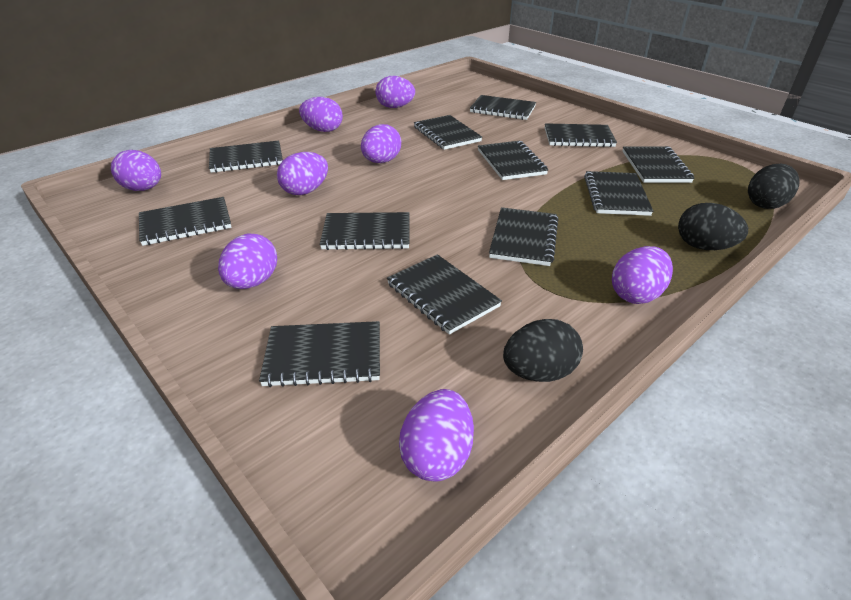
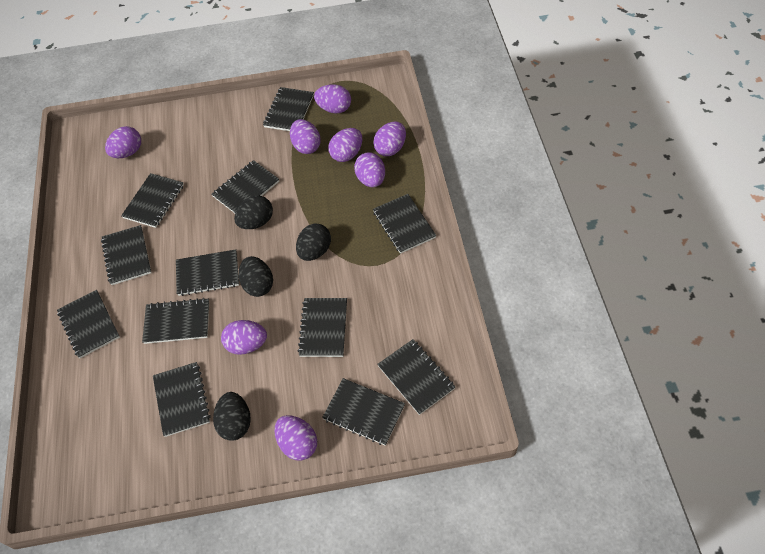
black egg: [503,319,583,382] [678,203,748,250] [748,164,800,209] = 3 -> [213,392,251,441] [234,196,273,229] [239,256,273,297] [296,224,331,261] = 4

